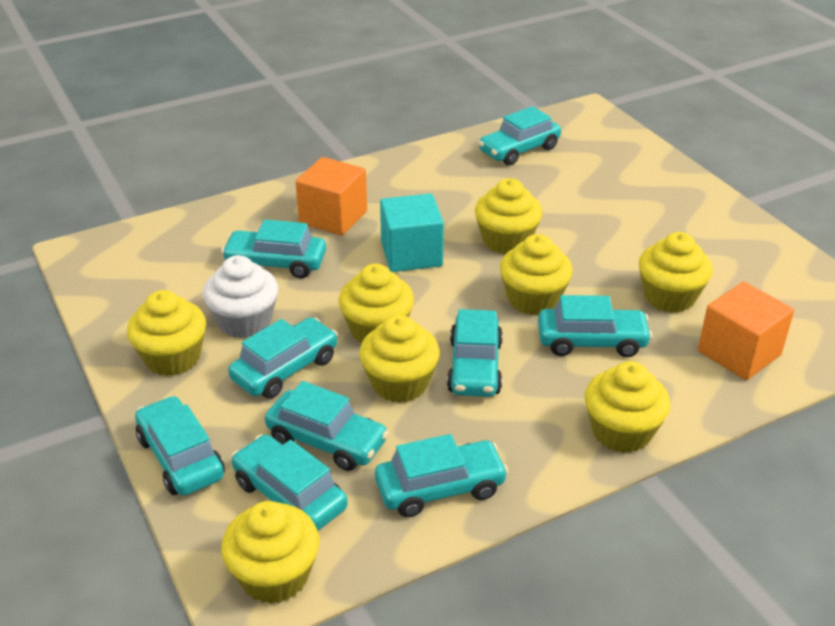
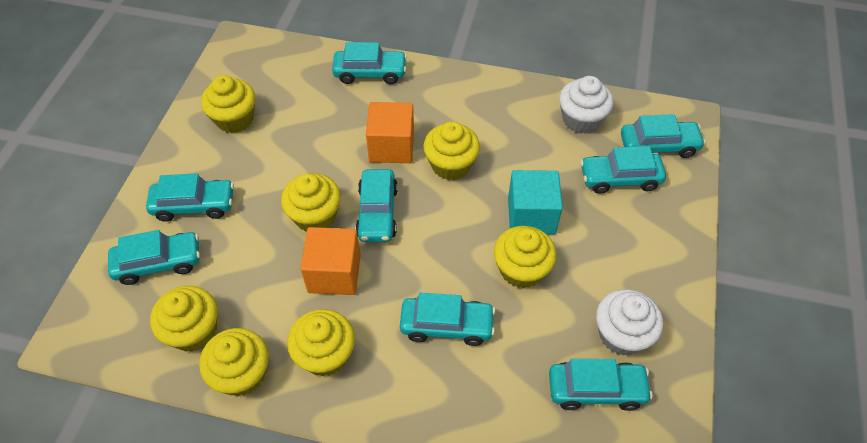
turquoise car: [135,396,225,496] [221,220,326,278] [228,317,338,399] [231,434,348,531] [265,381,389,471] [375,434,509,517] [447,309,503,397] [478,106,561,166] [538,295,652,357] = 9 -> [108,230,200,285] [146,173,234,222] [332,42,407,84] [355,169,398,242] [400,293,495,346] [549,359,653,411] [580,146,666,194] [621,114,706,158] = 8
white cupcake: [203,255,278,338] = 1 -> [559,76,614,134] [596,289,663,355] = 2
yellow cupcake: [127,290,206,376] [221,501,319,604] [339,264,414,343] [359,315,440,403] [475,178,542,255] [500,234,573,315] [585,361,670,453] [639,232,713,313] = 8 -> [150,286,218,352] [199,328,269,396] [201,75,256,133] [281,173,341,232] [287,309,355,376] [423,121,480,180] [494,226,556,288] = 7

